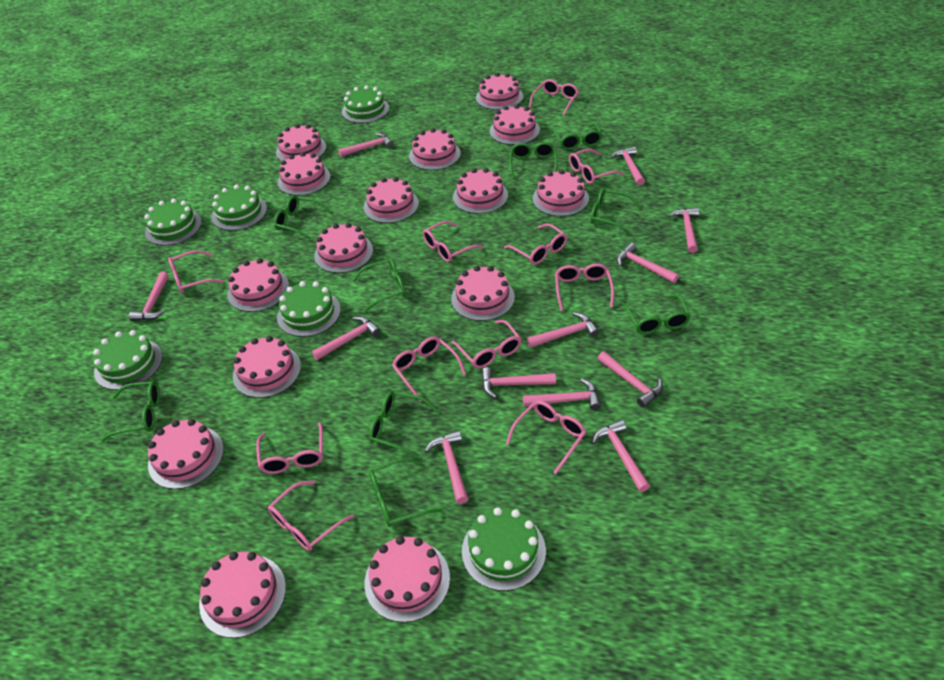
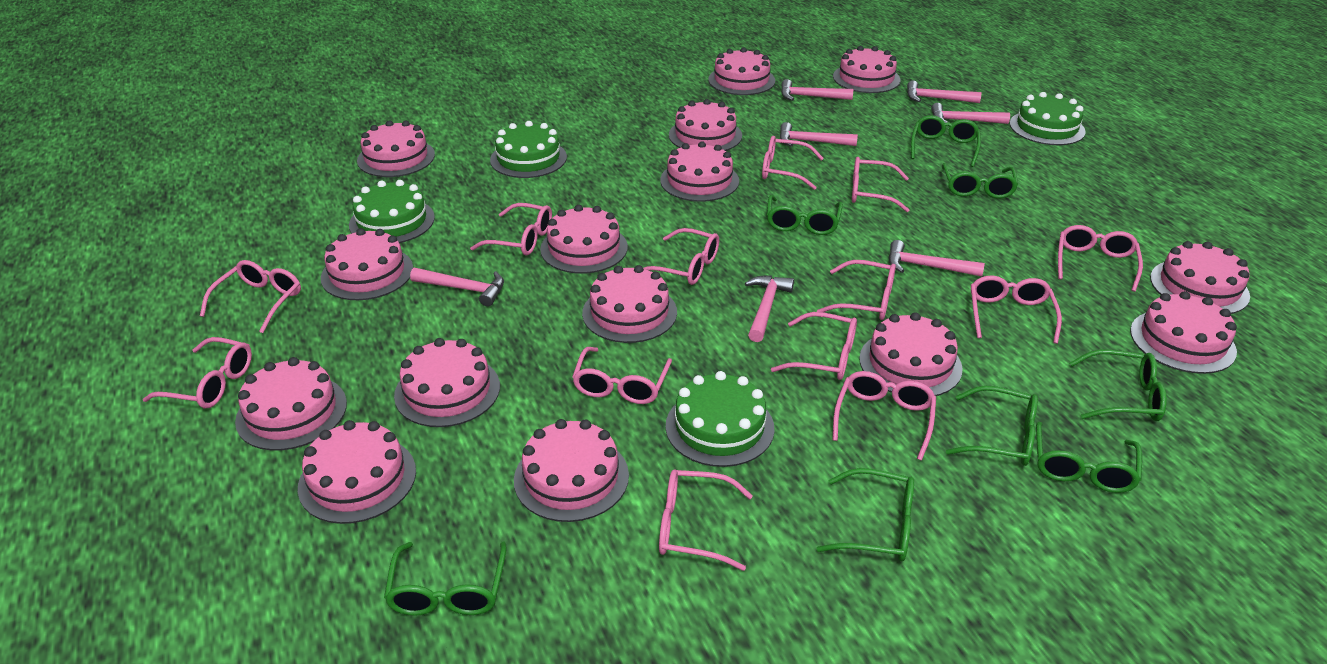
green cake: [93,330,163,390] [144,198,202,246] [211,185,267,231] [277,281,341,337] [342,85,389,123] [462,507,546,591] = 6 -> [349,180,435,243] [490,121,567,178] [666,371,774,467] [1010,92,1085,145] = 4
green glasses: [101,381,160,441] [274,195,332,240] [353,258,405,312] [369,391,439,458] [369,458,442,527] [509,142,557,179] [552,123,602,150] [590,188,641,234] [622,294,691,334] = 9 -> [384,542,507,616] [767,195,843,235] [816,468,914,561] [911,115,981,167] [942,163,1018,199] [946,386,1038,466] [1036,422,1142,493] [1069,349,1167,421] = 8
pink glasses: [168,250,224,293] [256,422,323,474] [268,481,354,551] [392,336,466,401] [423,221,484,262] [451,320,521,369] [504,223,567,265] [506,401,586,474] [529,79,579,116] [555,263,614,311] [569,148,624,184] = 11 -> [143,337,252,408] [200,260,301,333] [470,203,552,256] [572,347,672,404] [643,228,719,285] [659,469,753,571] [762,136,824,190] [771,312,857,380] [817,260,896,320] [832,371,936,461] [852,157,909,212] [971,276,1062,344] [1058,225,1143,292] = 13
pink hammer: [129,272,169,321] [312,316,381,360] [338,133,393,157] [425,430,468,504] [481,367,556,399] [523,379,601,410] [527,312,599,348] [592,420,650,492] [597,351,663,408] [611,147,645,186] [617,243,679,283] [669,208,699,253] = 12 -> [410,268,504,307] [745,275,794,342] [780,122,858,147] [781,79,853,101] [889,240,985,277] [907,81,981,103] [931,103,1010,124] = 7

